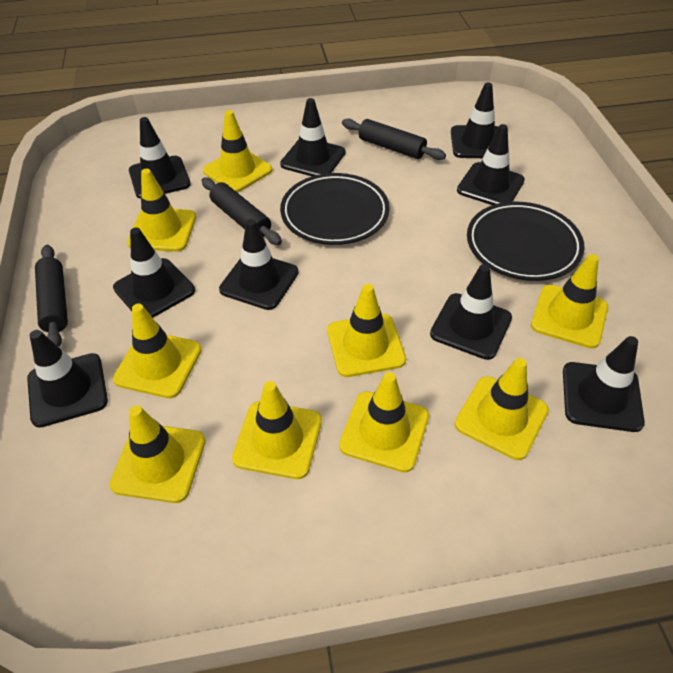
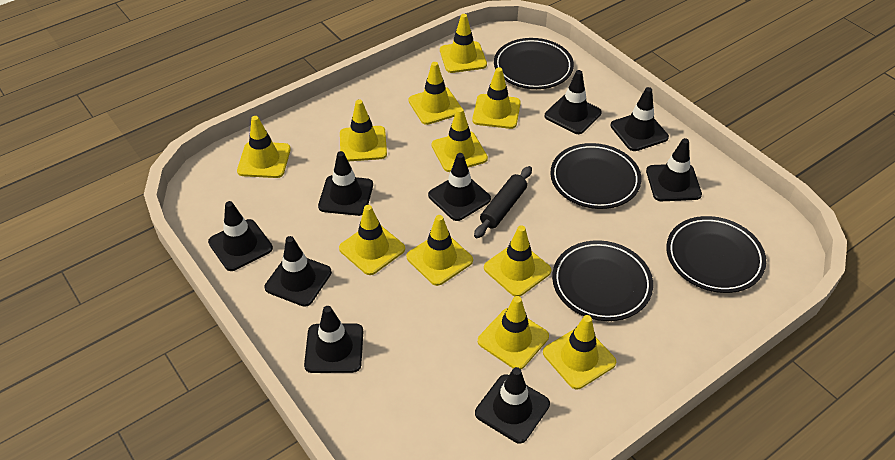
black plate: [280,173,390,245] [467,202,585,281] = 2 -> [494,38,574,89] [550,143,641,209] [552,240,653,321] [666,216,766,293] = 4
black rolling pin: [35,245,68,347] [202,177,282,245] [342,119,446,160] = 3 -> [474,166,532,238] = 1
yellow traffic cone: [109,405,206,503] [113,303,202,398] [127,169,196,252] [203,110,273,192] [232,381,322,479] [327,284,406,377] [339,372,429,472] [455,358,549,460] [531,254,608,348] = 9 -> [237,116,291,178] [339,205,405,275] [340,100,387,162] [407,215,473,286] [408,62,462,125] [432,107,488,172] [440,14,487,73] [472,67,521,129] [478,296,549,369] [484,225,552,297] [543,315,616,389] = 11

